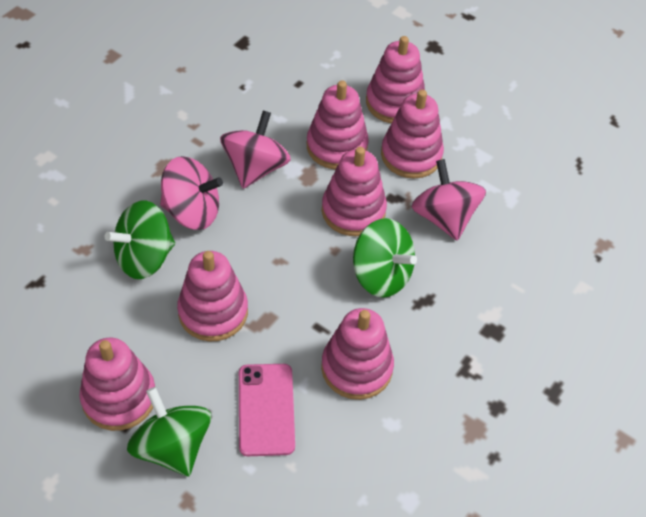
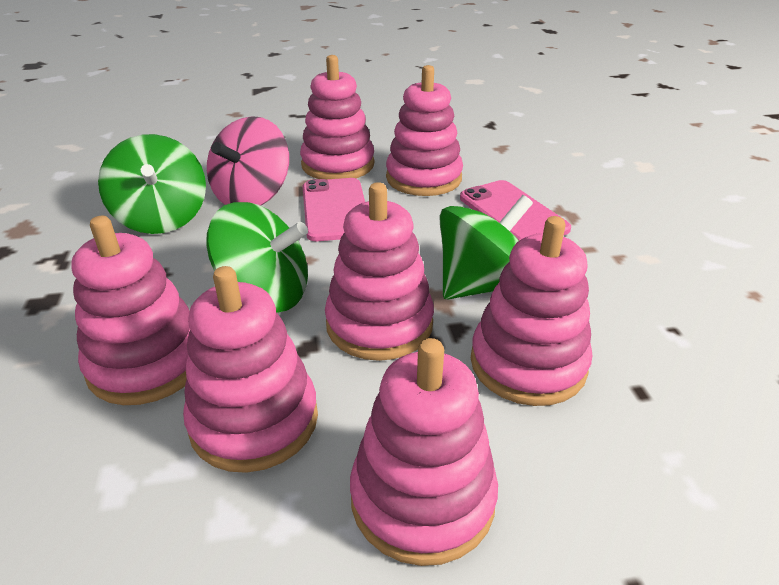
pink phone: [239,364,295,456] = 1 -> [302,178,365,241] [460,180,571,241] = 2
pink spinning top: [160,156,223,230] [220,110,291,189] [412,159,486,241] = 3 -> [207,116,289,206] = 1

